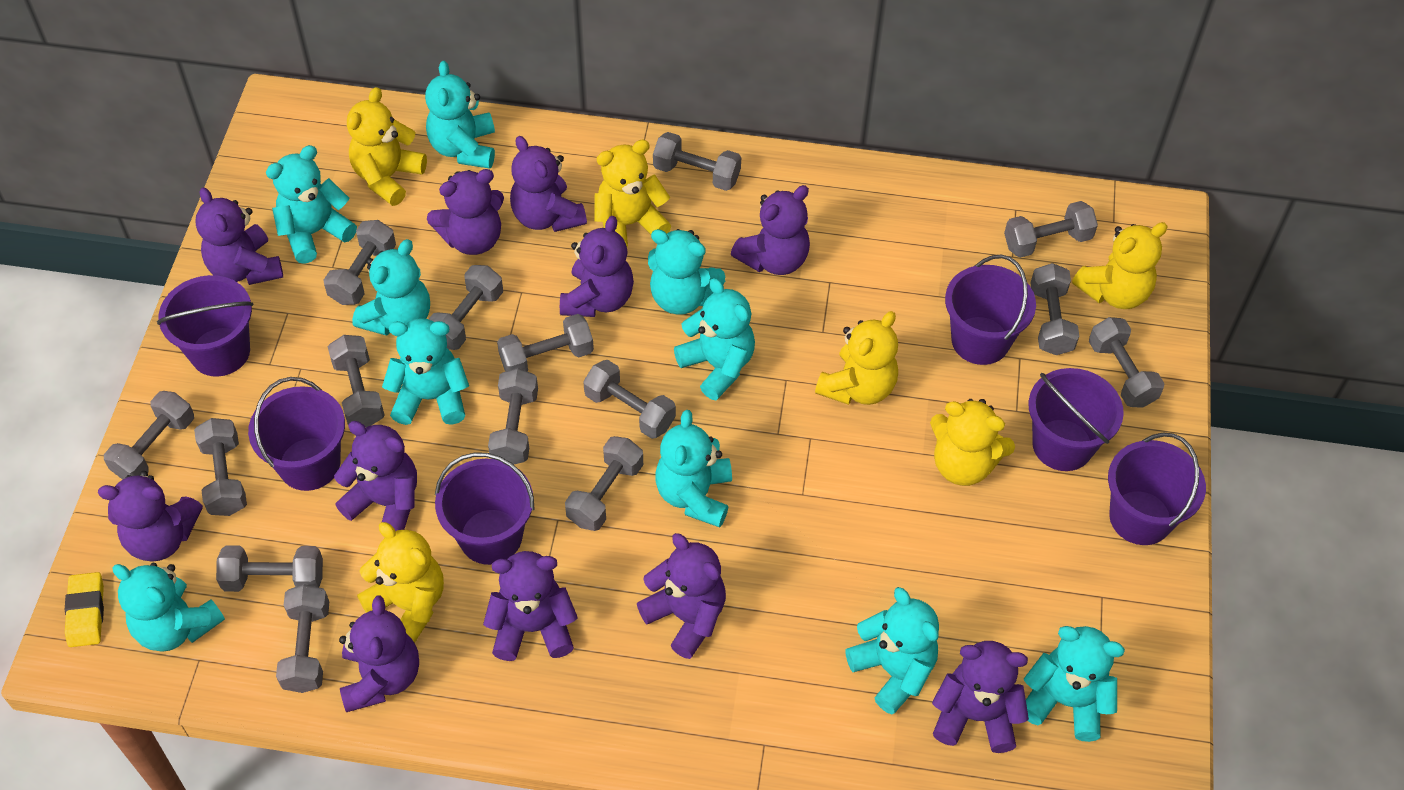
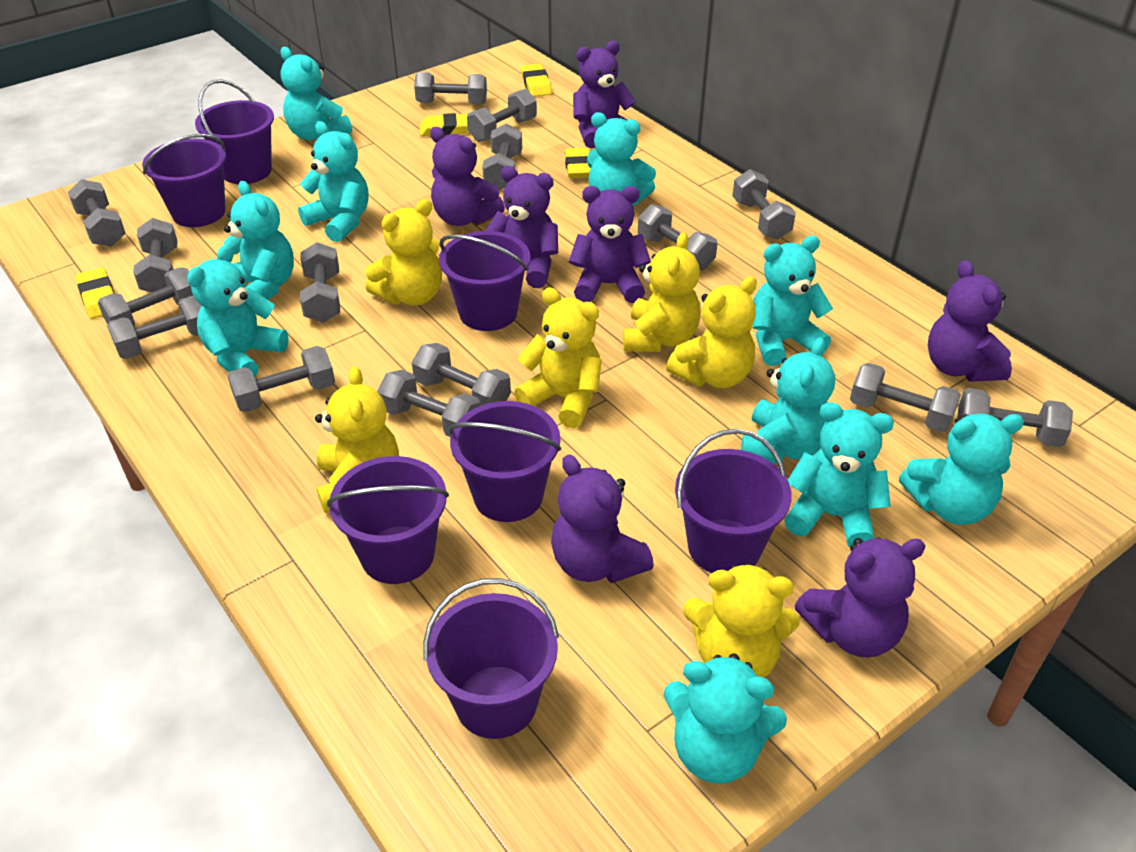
purple bucket: [157,275,254,376] [248,377,345,491] [435,452,535,565] [945,254,1036,365] [1028,368,1124,471] [1108,433,1206,545] = 6 -> [142,134,226,227] [195,79,274,184] [327,456,449,584] [423,578,559,739] [439,231,531,331] [449,401,561,522] [675,429,792,573] = 7
purple teddy bear: [98,471,203,562] [195,187,283,285] [334,421,417,531] [339,595,419,712] [427,169,504,255] [483,551,577,661] [510,136,587,232] [560,216,634,317] [637,533,726,659] [731,185,810,275] [932,641,1029,753] = 11 -> [430,127,505,226] [485,166,558,288] [551,454,654,583] [569,186,651,303] [573,41,636,148] [795,537,926,658] [928,260,1012,382] = 7
yellow eraser: [65,572,104,647] = 1 -> [76,268,114,319] [420,113,468,136] [521,64,552,97] [565,148,591,178] = 4

